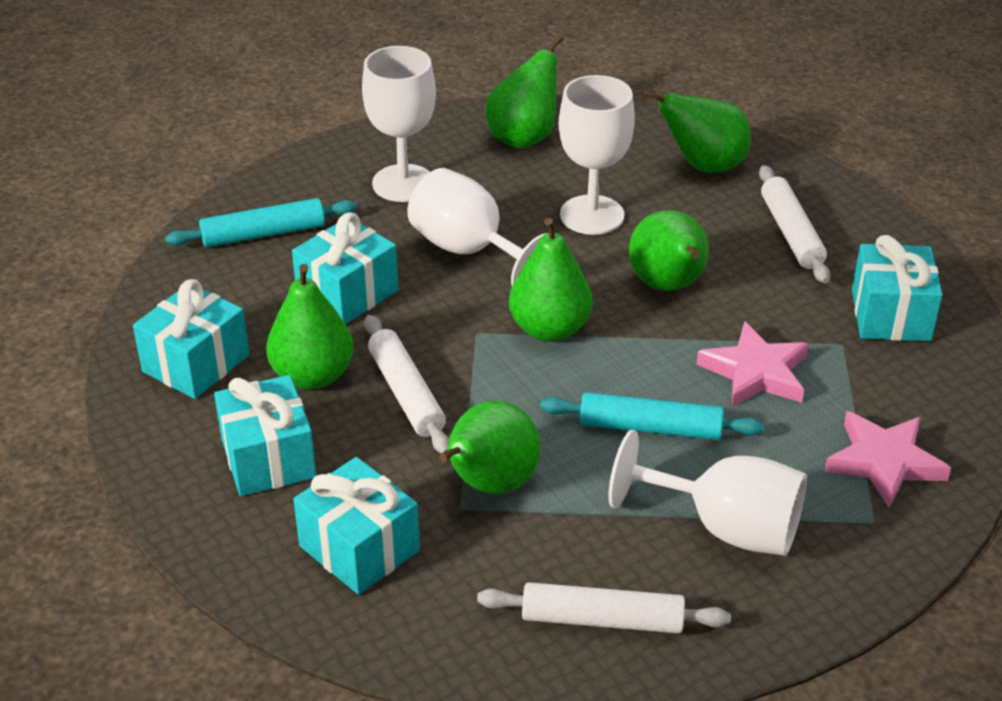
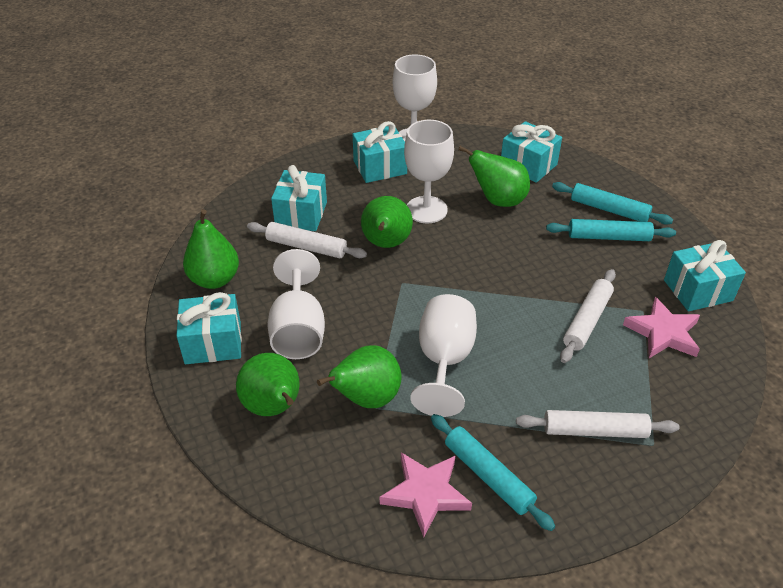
green pear: [266,264,354,389] [439,401,541,494] [485,35,563,149] [509,218,592,342] [629,210,709,291] [643,90,751,173] = 6 -> [183,209,239,289] [236,353,299,416] [317,345,402,408] [361,196,413,248] [458,146,530,207] = 5
turquoise rolling pin: [165,198,357,247] [540,392,764,440] = 2 -> [431,414,555,531] [546,219,676,241] [552,182,673,225] = 3

